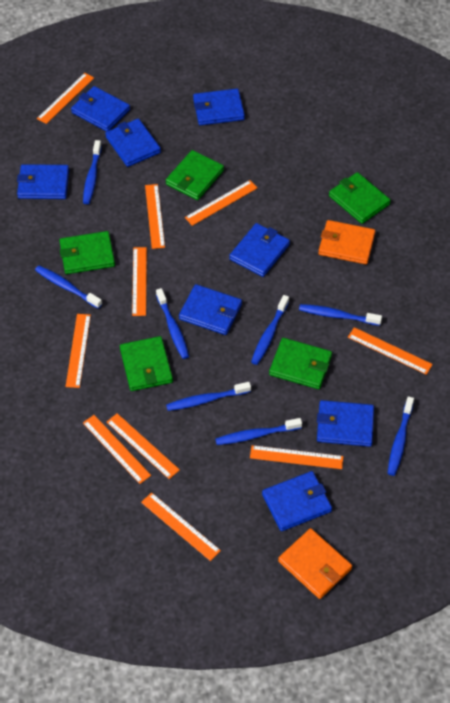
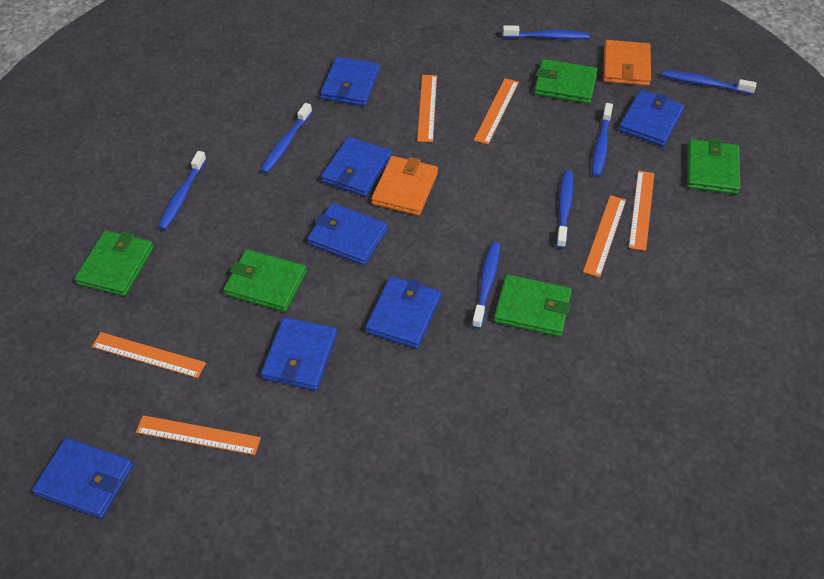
blue toothbrush: [35,266,102,309] [83,140,102,204] [156,288,189,359] [166,382,251,411] [215,418,302,445] [251,295,289,365] [299,304,382,326] [388,396,414,476] = 8 -> [158,151,206,230] [260,103,312,174] [472,242,500,329] [503,25,590,39] [556,170,573,249] [592,103,613,177] [662,70,757,95] = 7
blue wallet: [17,164,69,199] [71,86,130,132] [105,119,161,167] [179,284,242,335] [193,89,245,125] [229,223,290,277] [262,471,332,531] [317,400,374,447] = 8 -> [32,438,133,519] [261,317,337,390] [307,203,388,265] [320,57,380,106] [321,137,392,197] [365,276,441,349] [619,90,684,146] = 7
orange ruler: [37,73,94,124] [66,314,91,388] [83,415,151,484] [107,413,180,479] [132,247,147,316] [141,492,221,561] [145,184,165,249] [185,180,257,226] [250,445,343,469] [348,327,433,375] = 10 -> [92,332,206,378] [136,415,261,455] [417,75,437,142] [474,78,519,144] [583,195,626,277] [629,171,654,251] = 6

